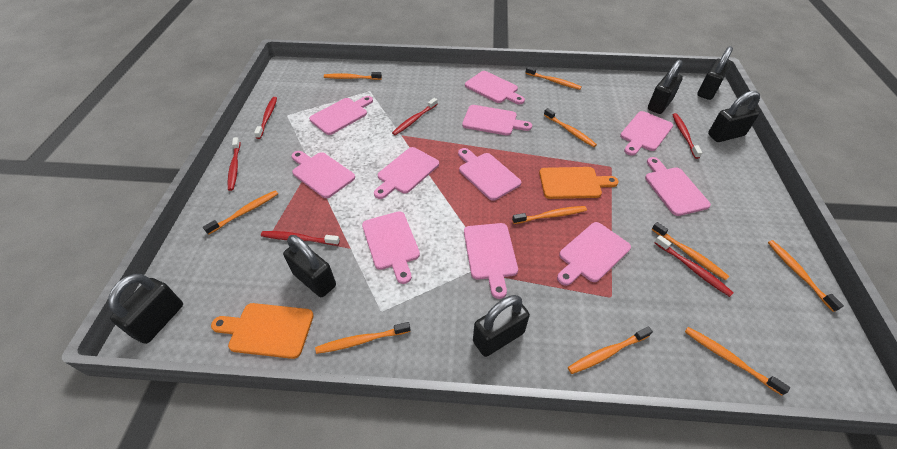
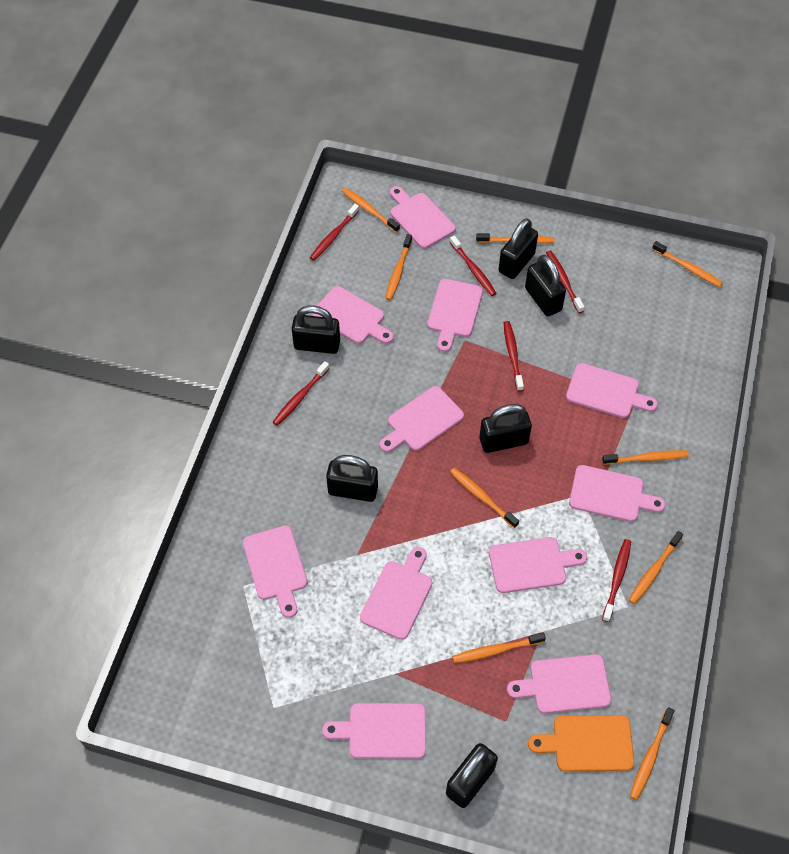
orange cutting board: [211,303,314,359] [539,167,619,199] = 2 -> [528,715,634,772] = 1
orange toothbrush: [203,190,278,235] [315,322,411,354] [324,72,382,80] [512,206,587,224] [525,67,582,90] [544,108,597,147] [568,326,653,374] [652,222,729,281] [685,327,790,395] [768,240,844,312] = 10 -> [342,188,400,232] [385,234,412,301] [450,468,519,528] [452,633,546,663] [476,233,554,244] [602,450,689,465] [629,531,683,604] [630,707,675,800] [652,241,723,287] = 9

